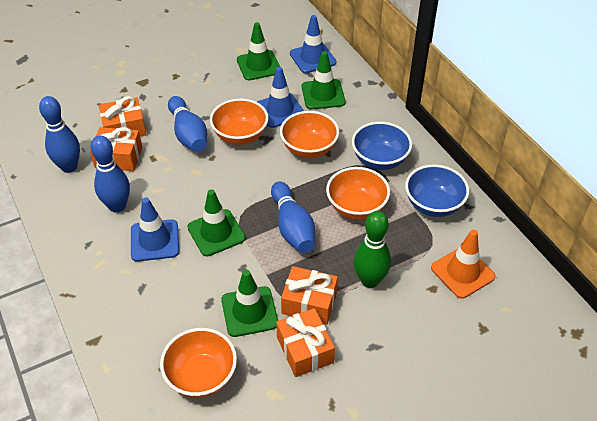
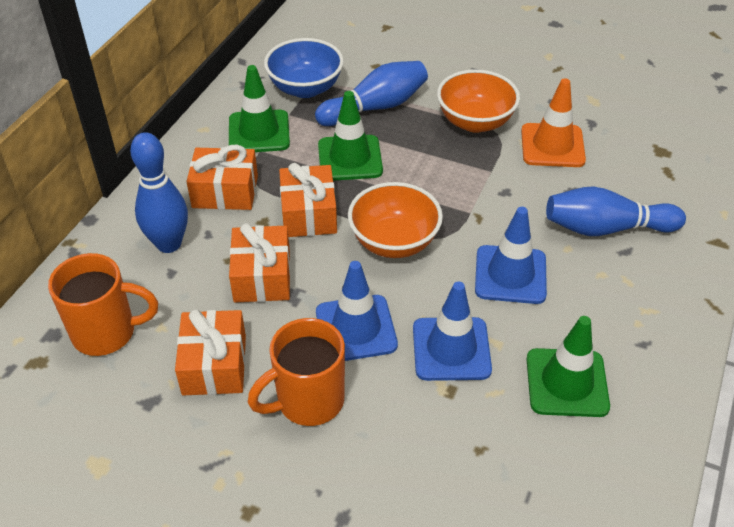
blue bowl: [352,122,412,170] [405,164,469,217] = 2 -> [264,38,344,98] = 1
blue bowling pin: [39,96,80,173] [91,136,130,213] [168,96,207,152] [271,181,315,253] = 4 -> [130,132,188,253] [315,61,428,126] [546,186,686,236] = 3
green bowling pin: [354,211,391,288] = 1 -> none = 0
green traffic cone: [187,190,245,256] [221,270,278,337] [237,22,280,80] [302,51,345,109] = 4 -> [229,65,290,152] [318,91,383,181] [526,316,610,417] = 3
orange bowl: [160,328,237,398] [210,98,269,145] [280,111,339,158] [326,167,390,220] = 4 -> [348,182,443,258] [437,69,520,133] = 2
orange mug: none = 0 -> [48,253,158,356] [247,318,345,426] = 2

